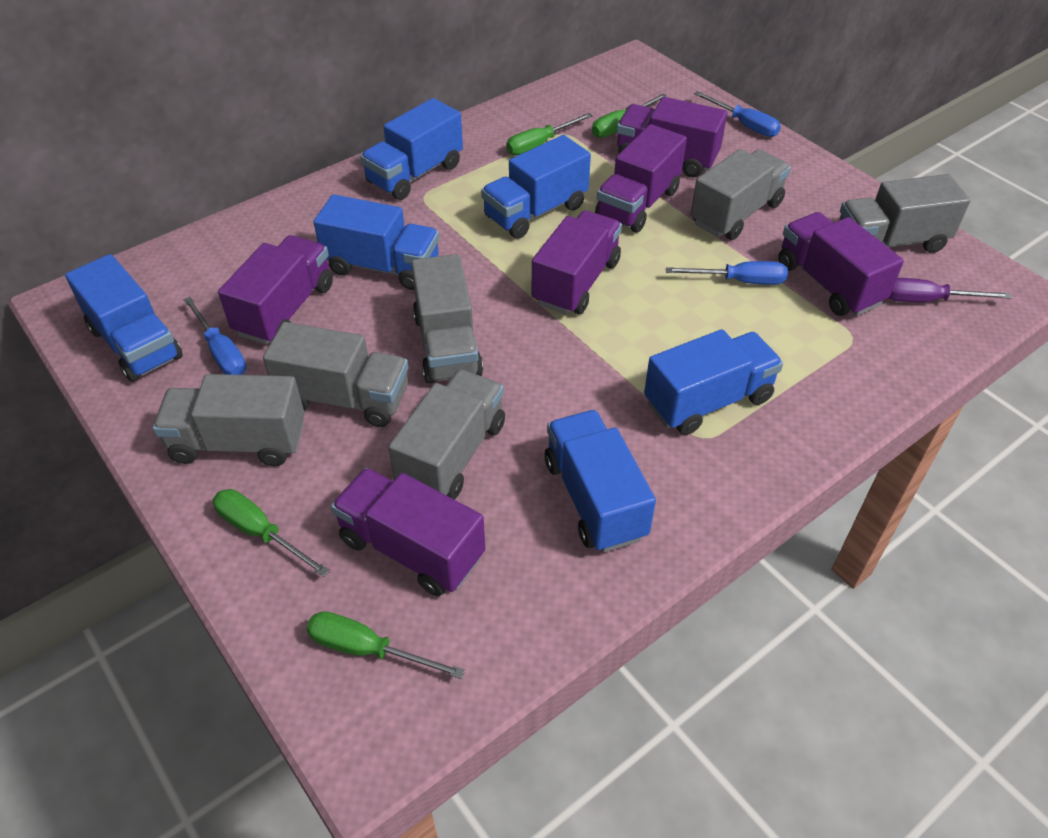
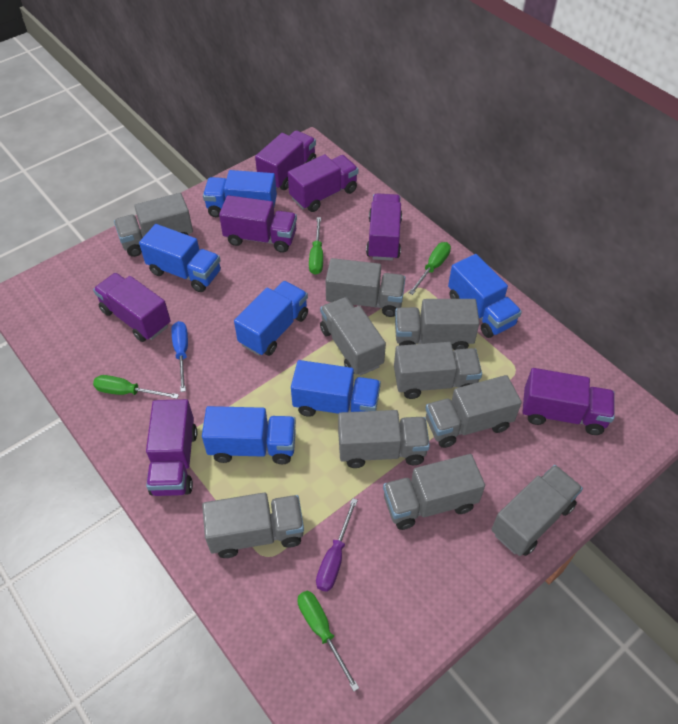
blue screwdriver: [183,297,247,375] [666,261,788,285] [694,91,781,137] = 3 -> [171,321,188,392] = 1
grey truck: [153,374,305,466] [263,322,408,427] [388,369,505,500] [411,254,483,384] [691,149,791,240] [839,174,970,253] = 6 -> [114,193,193,257] [202,492,304,558] [320,297,386,376] [326,258,406,317] [338,410,430,468] [383,454,485,530] [394,342,482,399] [395,299,479,350] [425,375,522,448] [491,465,583,556] = 10
purple truck: [218,235,333,345] [331,468,485,596] [532,210,622,315] [595,124,687,232] [617,97,727,177] [778,212,904,316] = 6 -> [93,273,171,342] [146,399,197,496] [219,195,297,253] [255,130,316,190] [288,154,358,212] [366,193,402,260] [523,368,615,435] = 7

